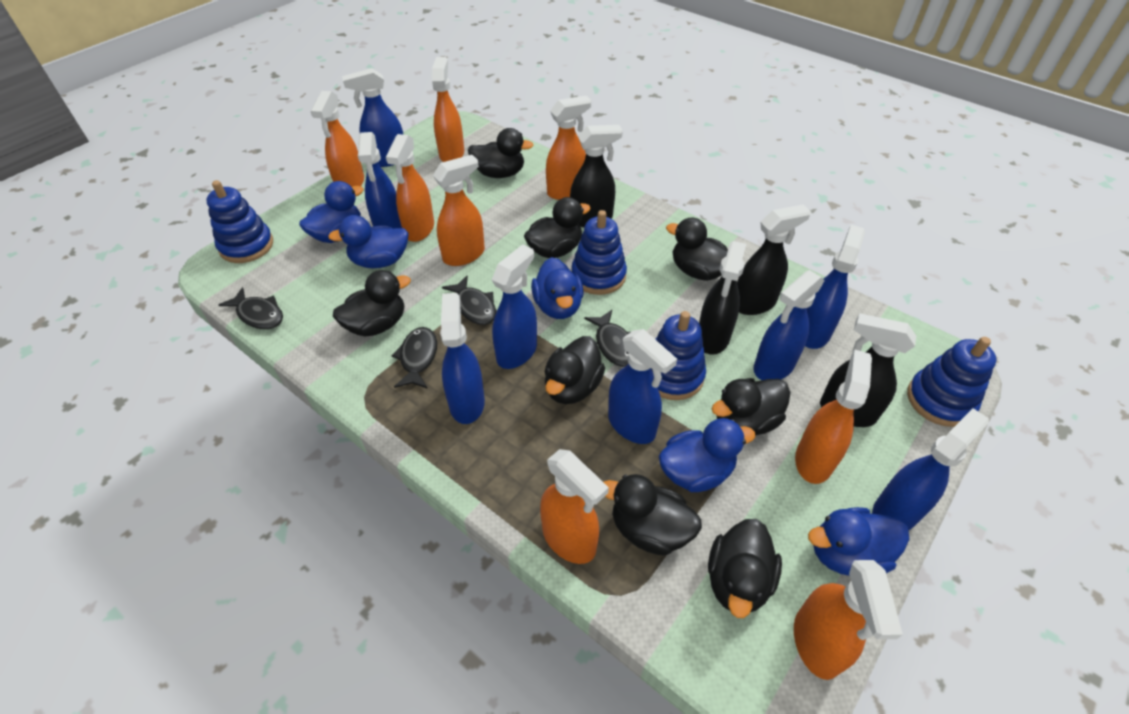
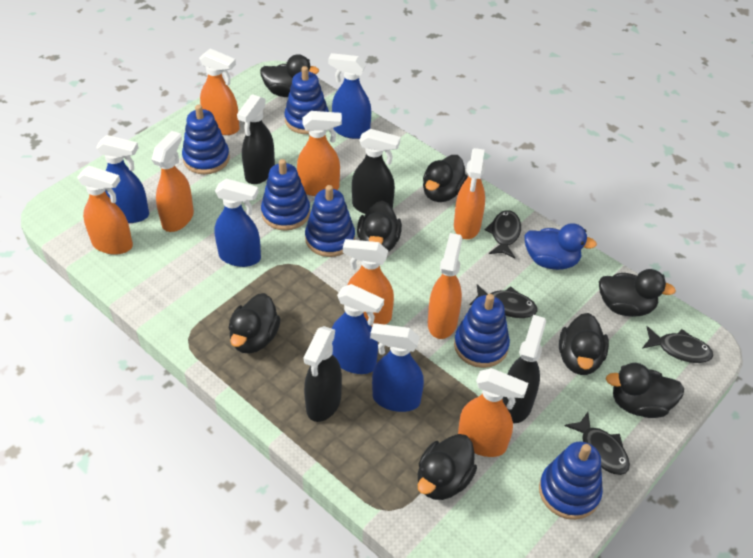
blue duck: [299,181,364,243] [328,215,409,268] [531,257,583,319] [659,418,756,492] [808,507,909,576] = 5 -> [524,223,597,270] = 1
blue spray bottle: [342,68,404,167] [358,132,402,228] [440,293,485,424] [492,244,537,369] [608,329,677,444] [753,270,825,380] [805,225,865,349] [872,408,989,530] = 8 -> [96,135,149,223] [214,178,261,267] [328,53,371,139] [332,284,384,374] [370,323,424,412] = 5
blue stacking toy: [206,180,273,263] [571,210,627,295] [650,311,706,400] [907,337,997,427] = 4 -> [182,105,230,174] [261,159,310,231] [284,66,329,134] [305,185,355,257] [454,294,510,368] [539,441,603,520] = 6

